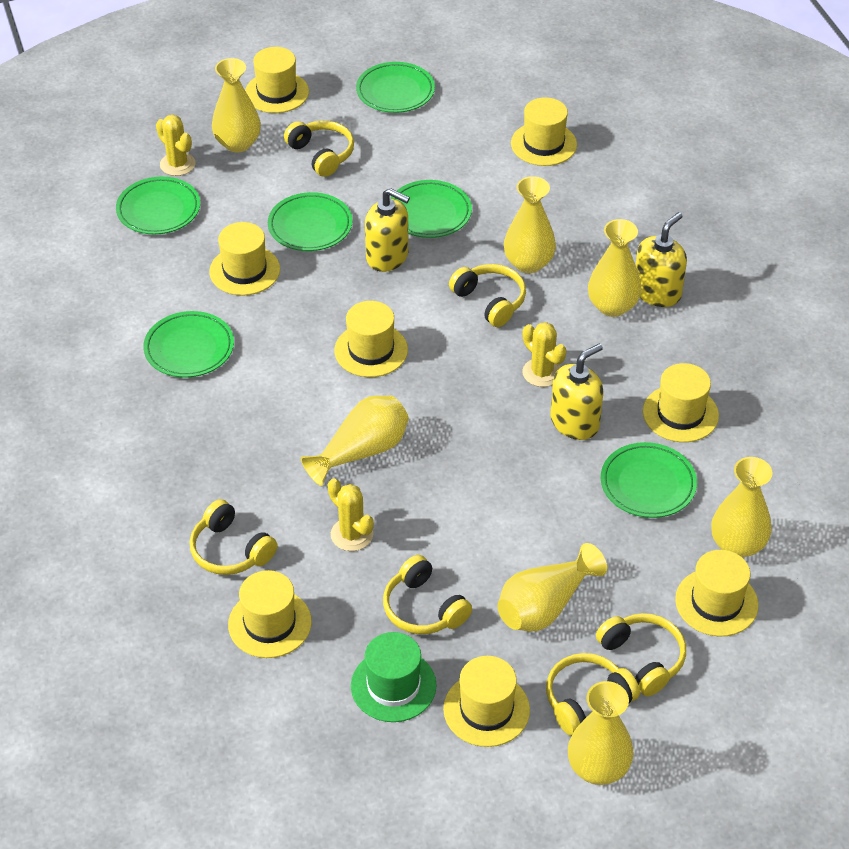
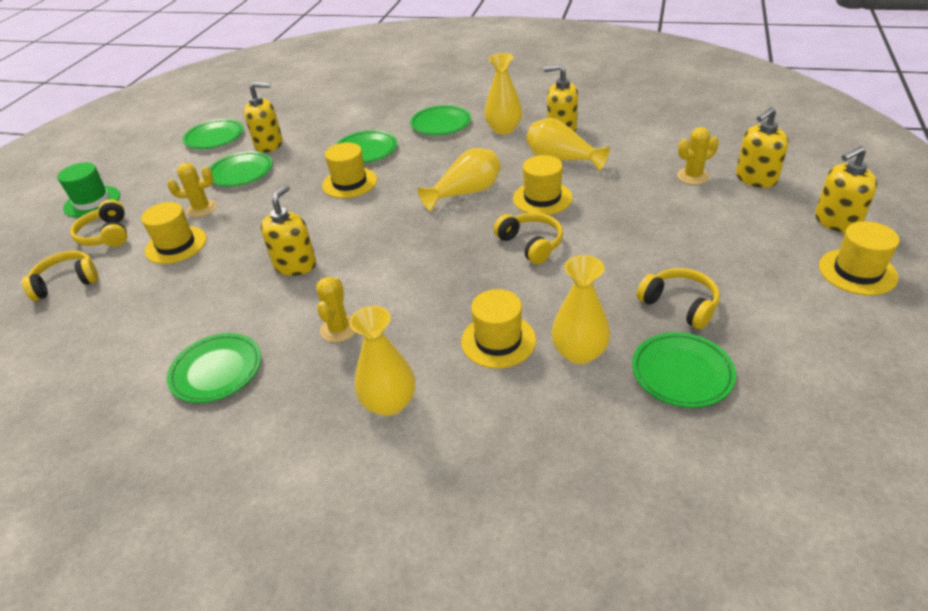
yellow hat: [209,222,280,296] [228,570,312,658] [245,47,309,113] [334,301,408,377] [443,656,530,747] [511,97,577,166] [643,363,719,442] [675,550,759,637] = 8 -> [141,202,207,264] [322,143,377,198] [461,289,536,368] [513,155,573,215] [819,221,900,295] = 5
yellow headphones: [190,499,277,575] [284,121,354,177] [383,555,472,634] [449,264,526,327] [546,653,640,736] [596,613,686,696] = 6 -> [22,251,99,301] [70,199,127,247] [493,213,563,264] [637,268,720,329] = 4
yellow soap dispenser: [365,188,410,272] [550,344,604,440] [636,212,687,307] = 3 -> [244,82,283,153] [261,185,316,276] [544,64,578,132] [736,107,789,188] [815,146,877,233] = 5
yellow vase: [212,58,261,152] [301,396,409,486] [497,543,607,631] [504,176,556,273] [568,681,634,785] [588,219,641,317] [711,457,773,558] = 7 -> [349,306,415,416] [417,148,501,212] [484,53,522,135] [526,118,610,171] [551,255,610,364] = 5

